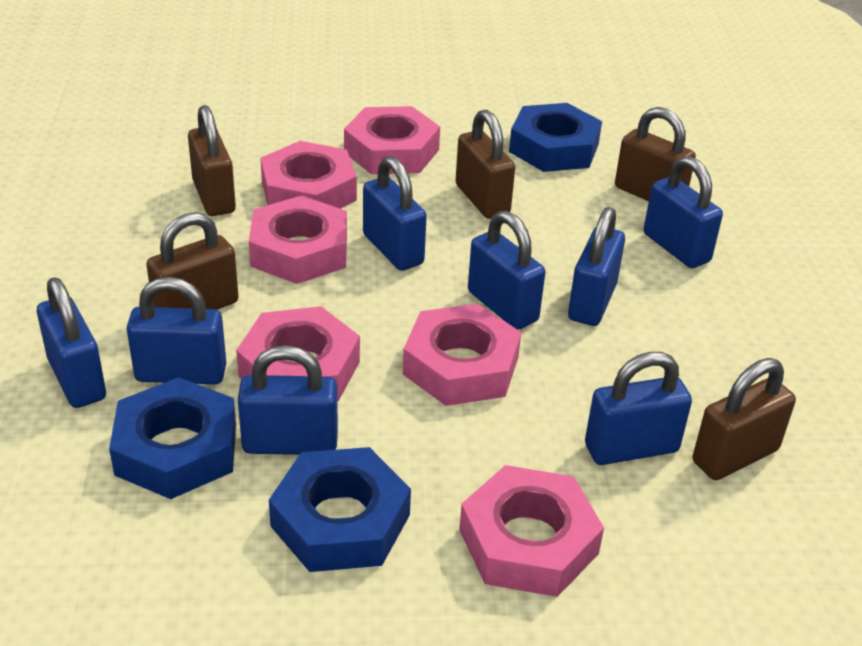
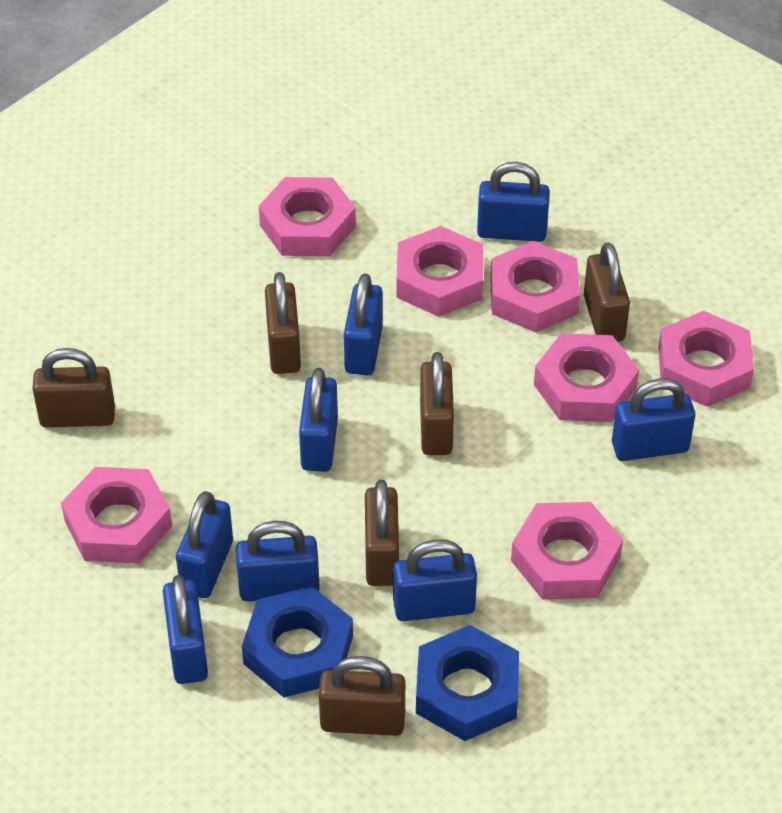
blue nut: [109,377,236,499] [269,447,411,572] [509,103,602,172] = 3 -> [242,586,353,698] [416,625,519,741] = 2
brown padlock: [146,212,239,310] [188,105,236,216] [455,110,515,219] [615,107,696,201] [693,358,796,480] = 5 -> [32,348,115,427] [265,272,301,374] [319,656,405,736] [365,480,399,586] [420,352,454,455] [584,242,630,342] = 6
pink nut: [236,306,360,401] [249,195,347,284] [260,141,357,209] [344,106,440,174] [403,304,521,406] [459,465,604,597] = 6 -> [61,467,172,563] [259,177,356,256] [396,226,483,317] [490,241,580,333] [511,502,623,599] [534,333,639,422] [658,311,754,407] = 7

